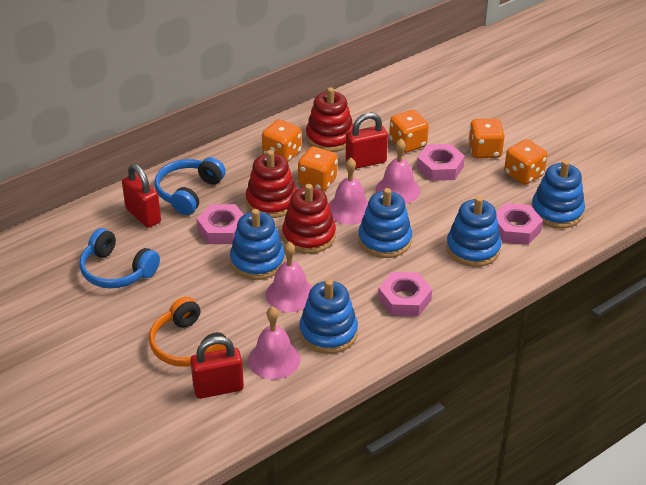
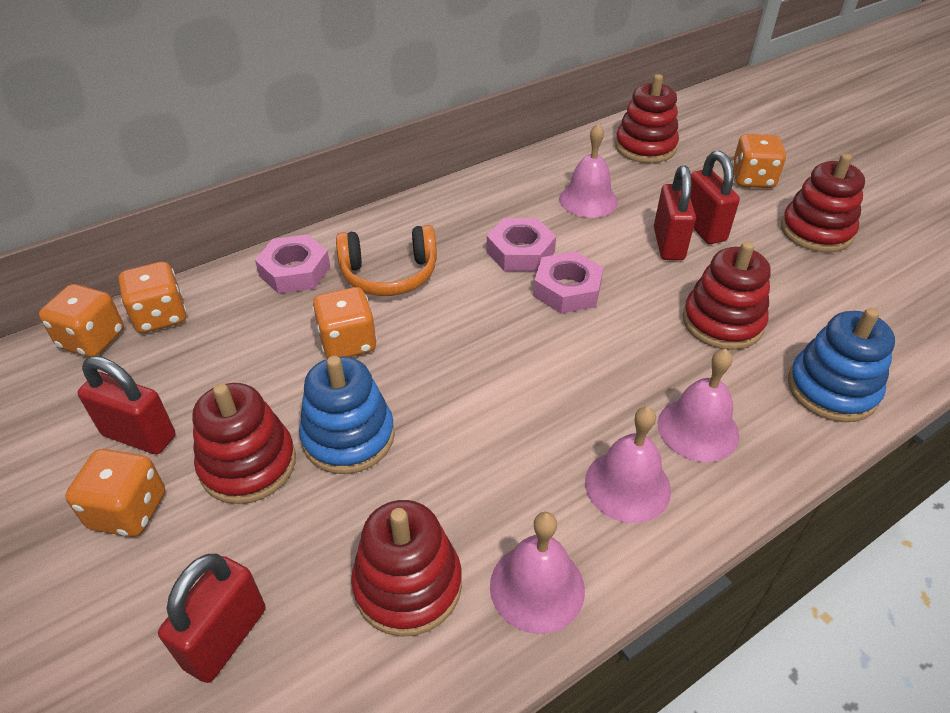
blue headphones: [79,228,160,288] [154,157,226,215] = 2 -> none = 0
blue stacking toy: [230,209,285,280] [299,279,358,354] [358,188,412,258] [446,196,502,267] [531,160,585,228] = 5 -> [299,356,395,474] [788,308,895,422] = 2
pink nut: [196,204,244,244] [378,272,432,317] [417,144,465,181] [496,203,543,245] = 4 -> [255,234,330,294] [487,218,556,271] [533,251,604,314] = 3
red padlock: [122,164,161,228] [190,336,244,399] [346,113,388,169] = 3 -> [77,356,175,454] [158,554,265,683] [654,166,696,260] [690,151,740,244] = 4
red stacking toy: [246,150,297,218] [282,184,336,254] [306,87,353,152] = 3 -> [192,383,296,504] [351,500,462,637] [615,74,679,163] [683,241,771,350] [781,154,865,252] = 5

